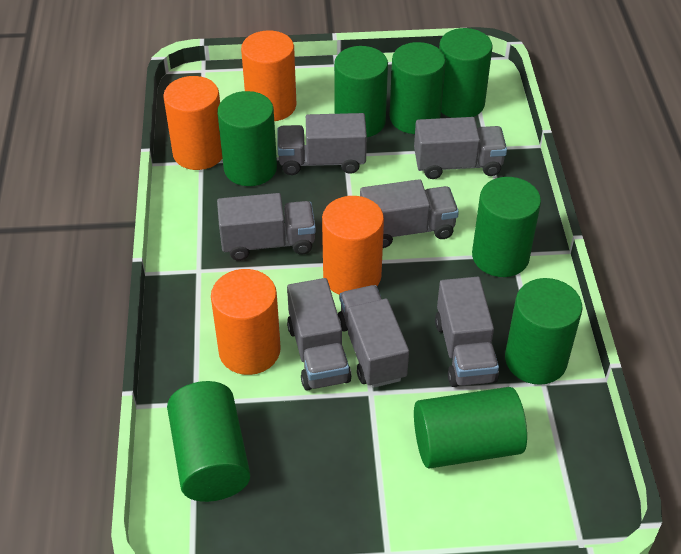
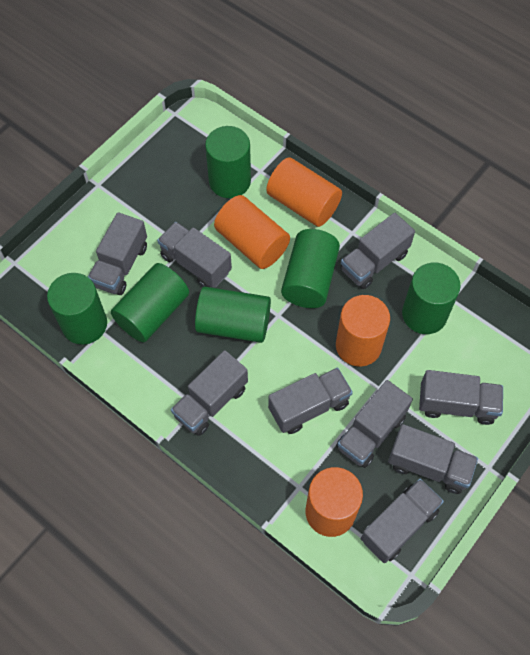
green cylinder: [167,381,250,502] [217,91,277,186] [334,46,388,137] [390,42,446,134] [414,387,527,469] [439,28,493,118] [472,177,541,277] [505,278,583,385] = 8 -> [47,273,107,345] [111,263,189,342] [195,287,271,343] [205,126,251,198] [281,229,340,308] [402,262,460,334] = 6
grey truck: [217,193,316,261] [278,113,367,175] [287,278,352,391] [338,285,409,388] [360,179,459,248] [414,117,507,179] [435,277,499,387] = 7 -> [88,212,147,295] [157,222,232,288] [171,350,248,436] [268,368,353,434] [336,380,413,468] [340,213,415,289] [361,479,444,563] [388,424,478,494] [419,370,503,425] = 9

